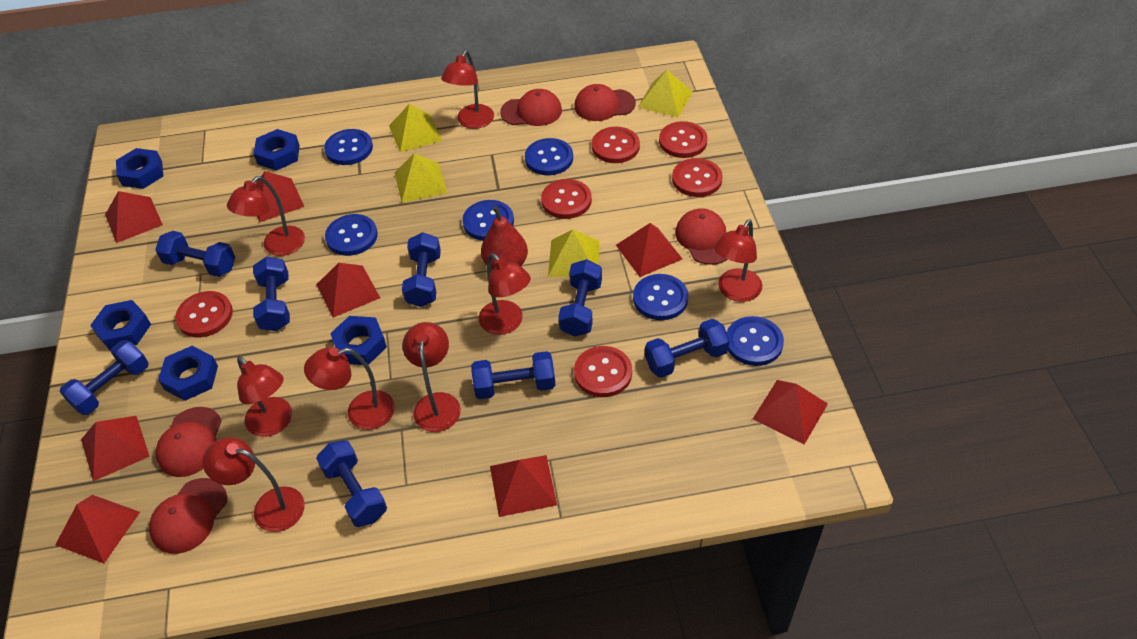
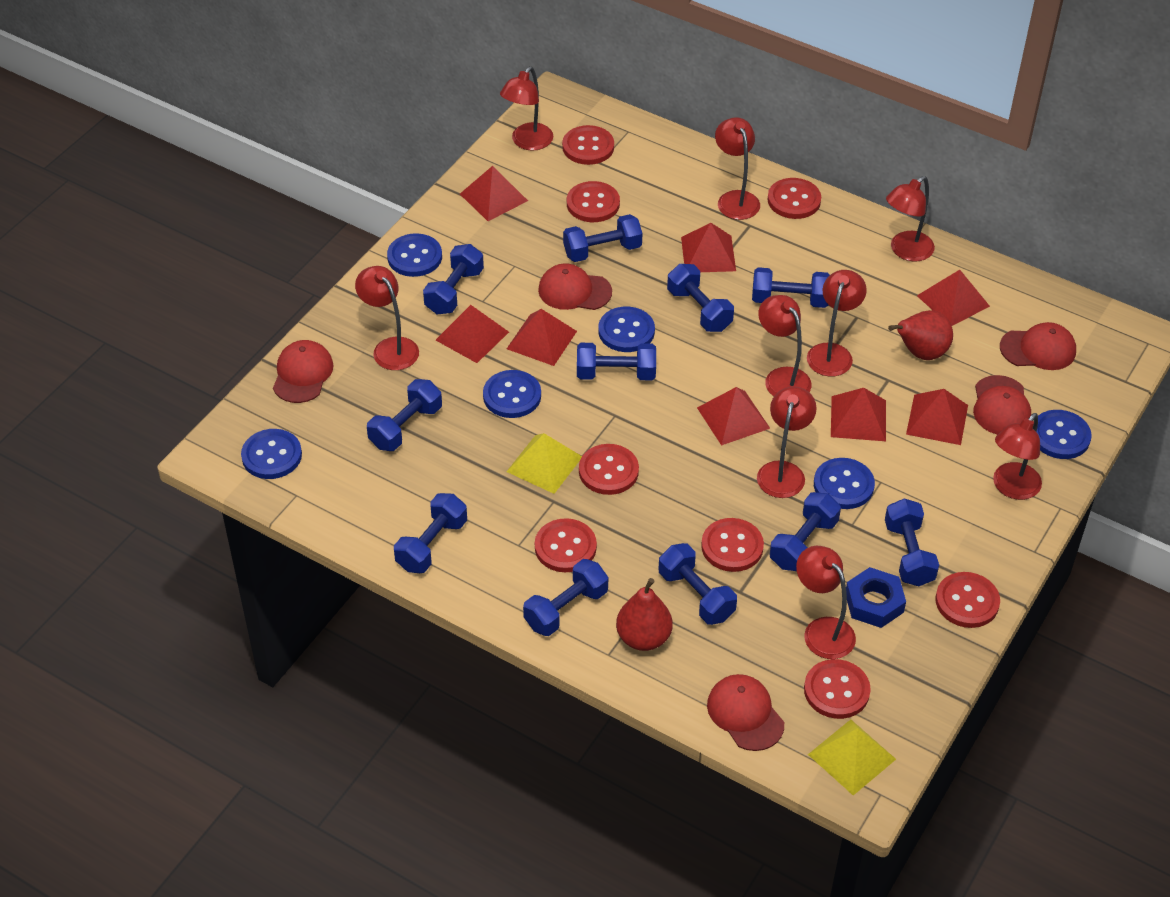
blue dumbbell: [60,340,149,415] [155,231,235,277] [253,256,290,331] [316,440,387,527] [402,232,441,307] [471,351,556,400] [558,259,602,337] [645,319,730,378] = 8 -> [367,379,442,451] [394,493,467,573] [423,244,484,314] [523,559,608,636] [563,214,642,262] [577,343,656,380] [659,543,737,625] [667,264,734,332] [752,267,830,308] [770,492,841,571] [885,498,939,586] = 11
blue nut: [90,300,151,351] [116,148,163,189] [158,346,218,401] [253,129,300,171] [330,316,387,365] = 5 -> [846,567,906,628] = 1
red button: [175,291,233,338] [541,179,592,219] [574,346,632,397] [592,127,640,163] [659,121,707,158] [672,158,722,197] = 6 -> [535,518,597,572] [562,125,614,165] [567,181,620,222] [579,444,639,495] [701,518,764,572] [768,178,821,219] [804,659,871,719] [935,572,1000,628] = 8
red lamp: [203,437,305,532] [227,176,305,256] [237,356,292,437] [304,347,395,430] [402,322,461,432] [441,50,494,129] [479,253,531,335] [714,219,762,302] = 8 -> [355,266,419,370] [500,67,553,151] [715,117,760,220] [757,386,817,498] [758,295,812,396] [796,546,856,659] [807,270,867,377] [886,176,935,262] [993,413,1042,500] = 9
red pear: [481,206,528,270] = 1 -> [616,578,672,651] [888,310,953,360] = 2
yellow pyramid: [389,104,442,152] [394,153,447,203] [548,229,600,277] [638,70,693,117] = 4 -> [506,433,582,494] [808,720,896,795] = 2

